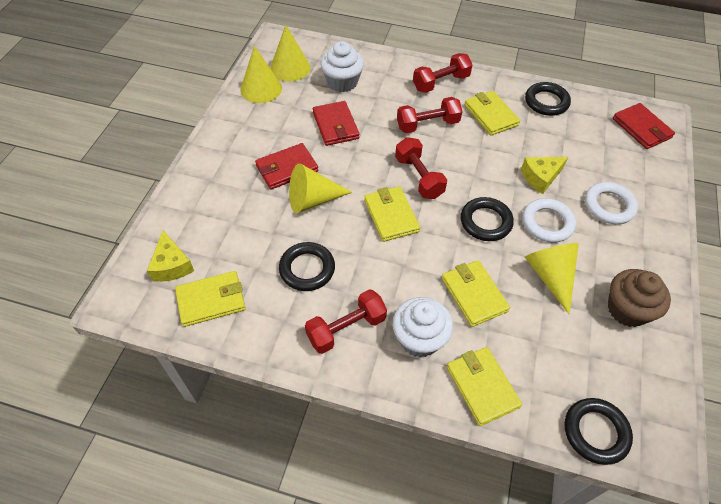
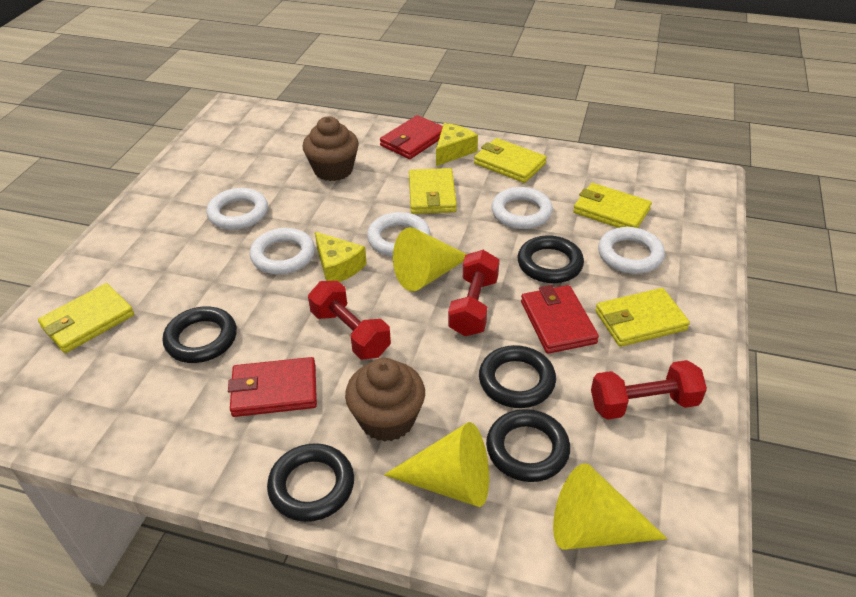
black ring: [279,242,335,291] [461,197,514,241] [525,82,571,116] [565,398,633,465] = 4 -> [163,306,237,363] [267,443,354,522] [479,345,556,408] [486,409,570,482] [517,235,584,283] = 5
brown cupcake: [608,269,671,327] = 1 -> [303,117,359,181] [345,358,425,442] = 2
red dumbbell: [305,289,387,354] [395,137,447,199] [397,97,463,133] [413,53,472,93] = 4 -> [308,281,391,359] [448,250,499,336] [591,360,707,420] = 3
white cupcake: [321,41,364,92] [393,297,453,357] = 2 -> none = 0
white ring: [523,198,576,243] [585,182,638,224] = 2 -> [206,188,268,230] [250,228,315,274] [367,212,430,257] [491,187,553,229] [598,227,665,274] = 5
yellow cone: [240,46,282,103] [270,25,310,81] [289,163,352,213] [525,243,579,314] = 4 -> [384,422,489,507] [393,227,467,292] [553,463,667,550] = 3

